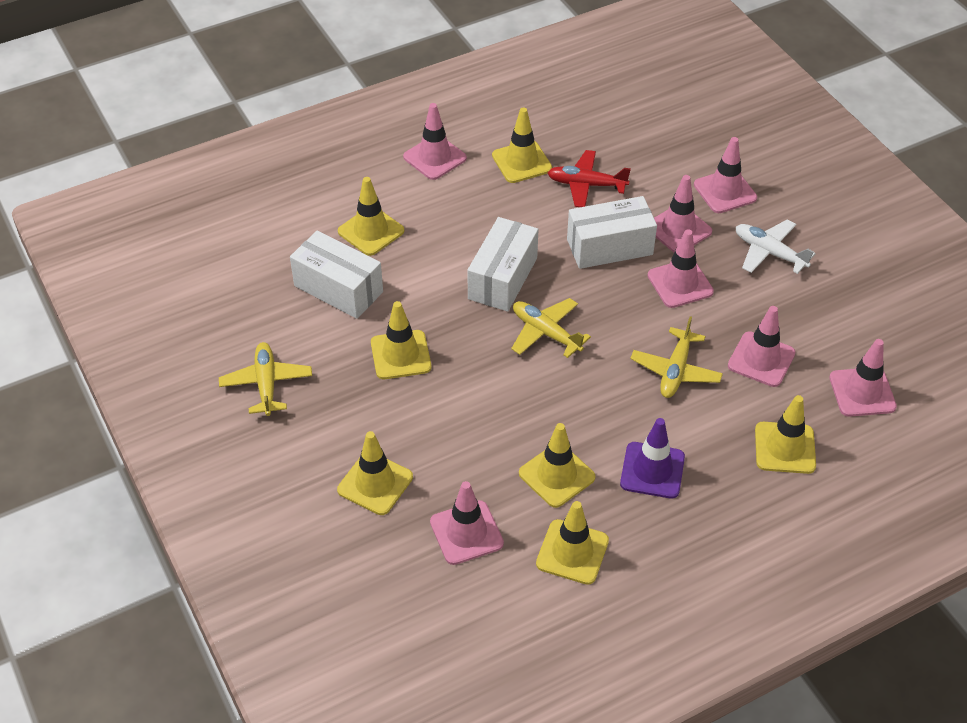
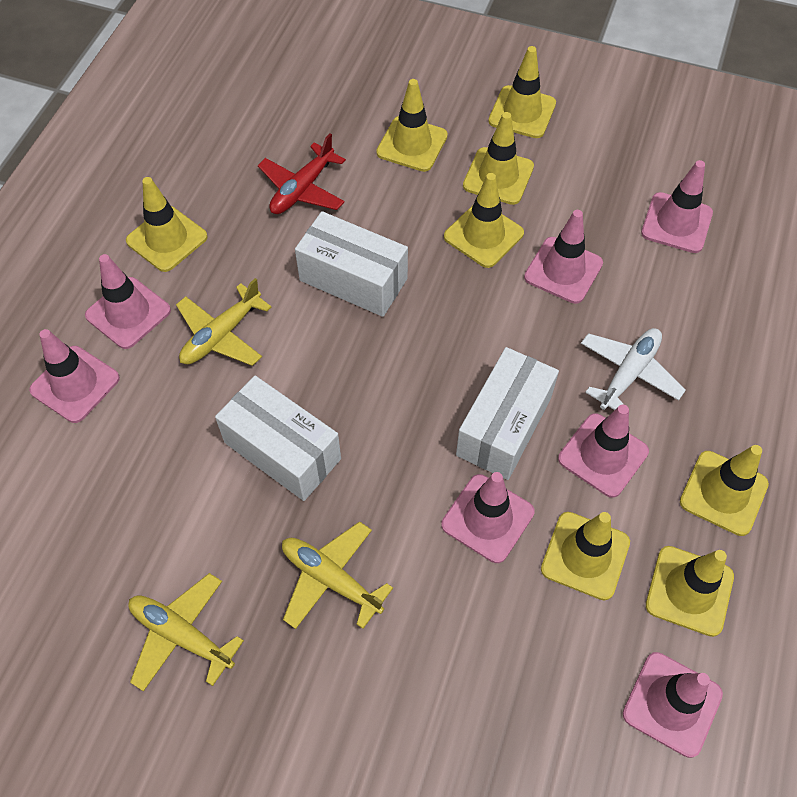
purple traffic cone: [620,418,685,499] = 1 -> none = 0
yellow traffic cone: [337,431,413,515] [338,177,404,256] [371,301,431,379] [492,108,552,183] [519,423,596,508] [536,501,609,585] [755,395,816,474] = 7 -> [126,177,208,272] [376,79,448,172] [444,173,524,268] [463,112,534,205] [488,46,556,138] [541,512,630,600] [646,546,734,637] [680,445,769,536] = 8

